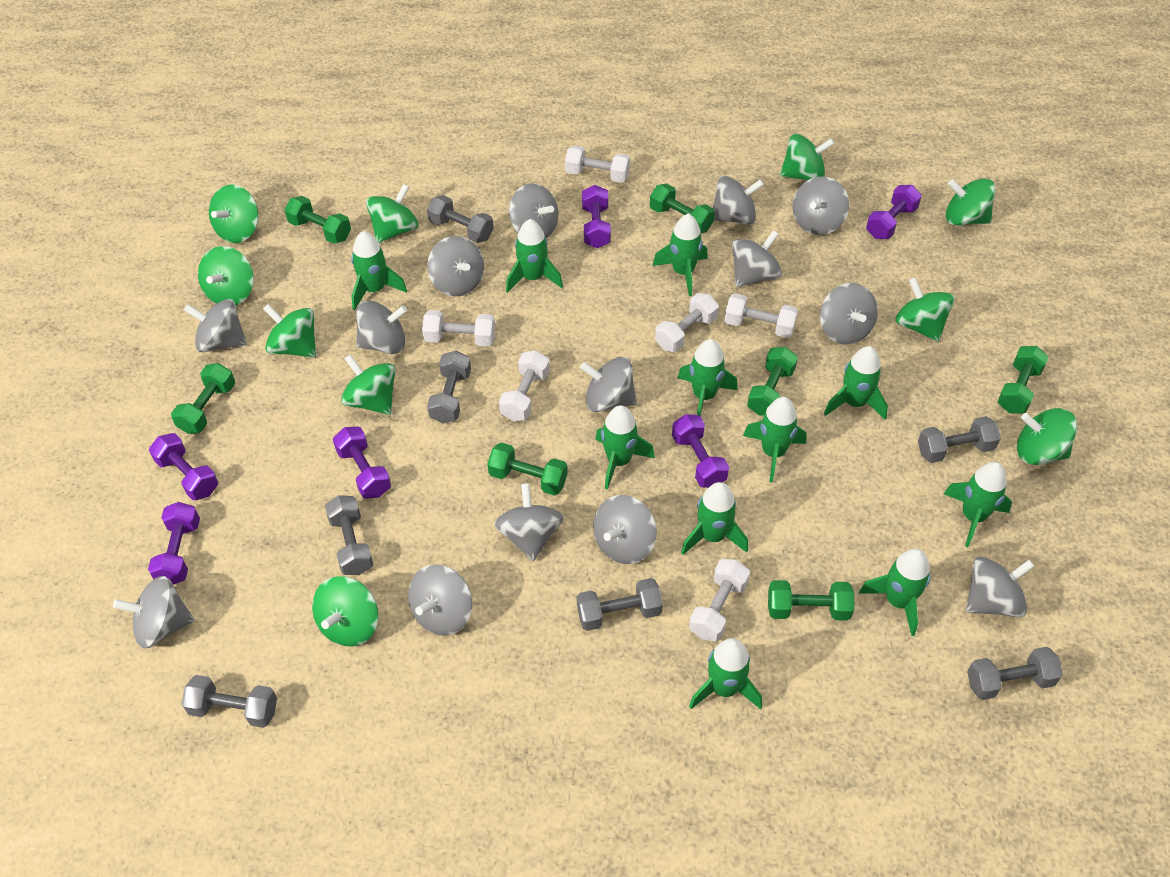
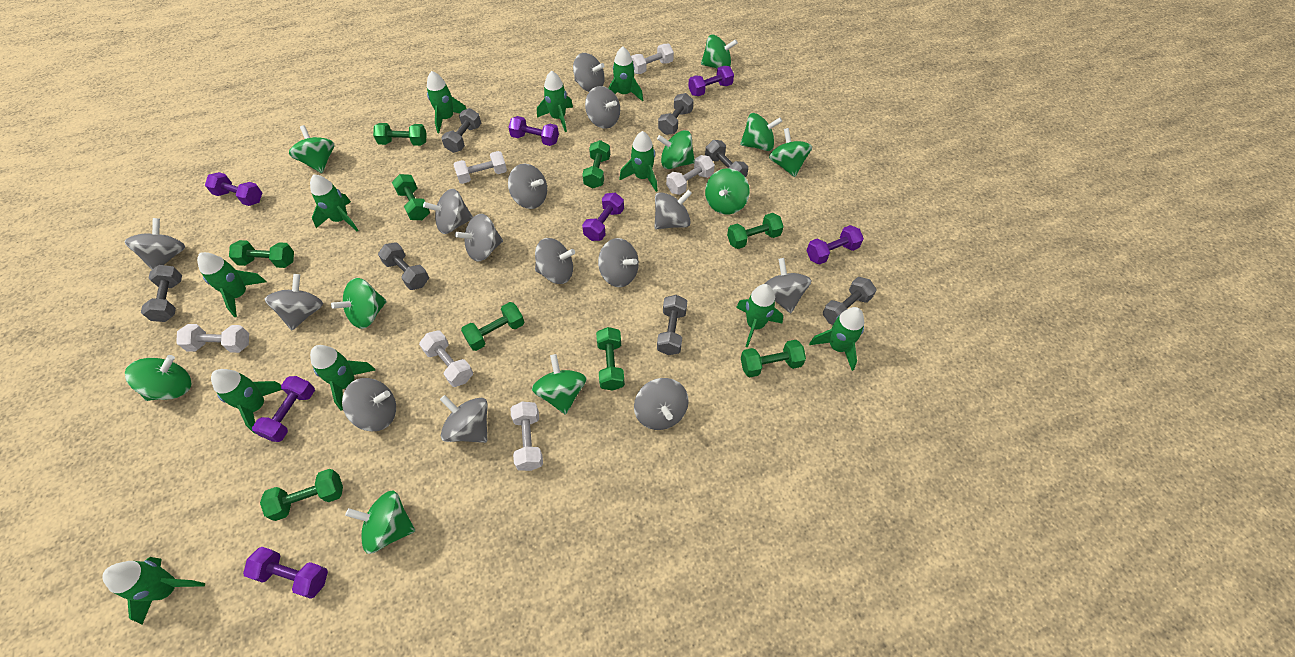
green dumbbell: [171,363,235,434] [285,196,351,244] [487,442,568,495] [650,183,715,233] [747,347,798,416] [768,580,854,621] [997,346,1049,413] = 7 -> [229,240,294,268] [260,469,343,521] [373,123,427,146] [392,174,430,220] [461,302,524,351] [582,140,610,188] [596,327,625,391] [727,213,784,249] [741,340,806,377] = 9
purple dumbbell: [148,502,200,584] [149,433,218,500] [333,427,391,499] [582,185,611,248] [672,414,729,488] [866,185,922,239] = 6 -> [205,172,262,206] [243,547,328,599] [252,376,315,442] [508,116,559,146] [582,193,624,241] [688,66,734,96] [806,225,864,265] = 7

